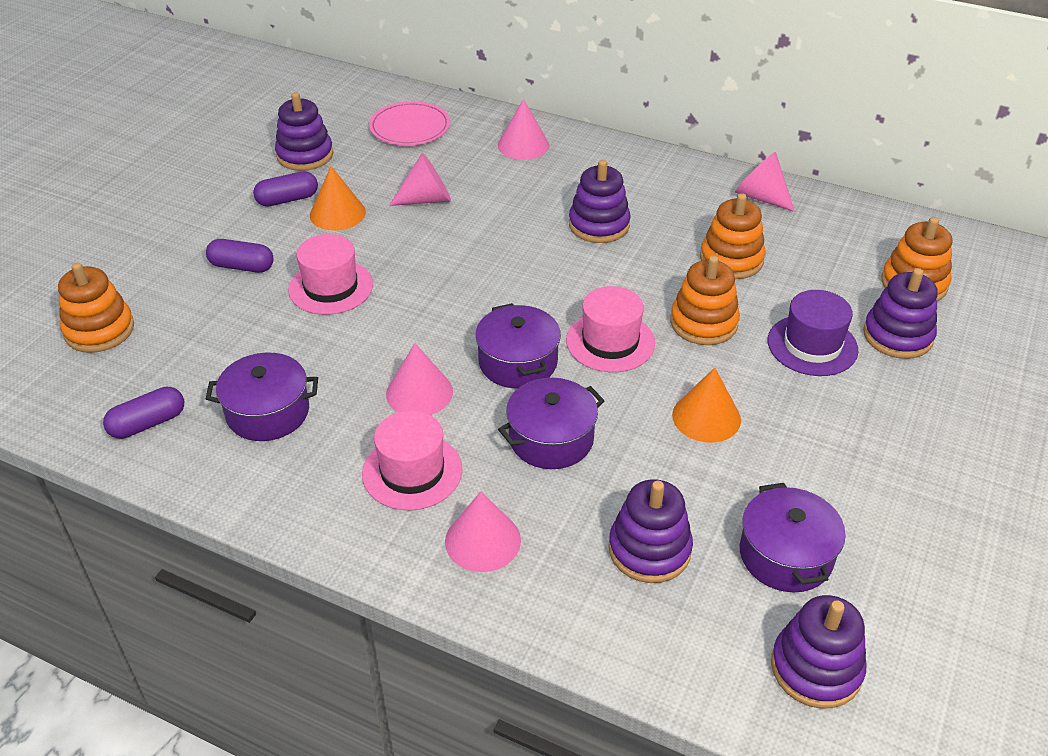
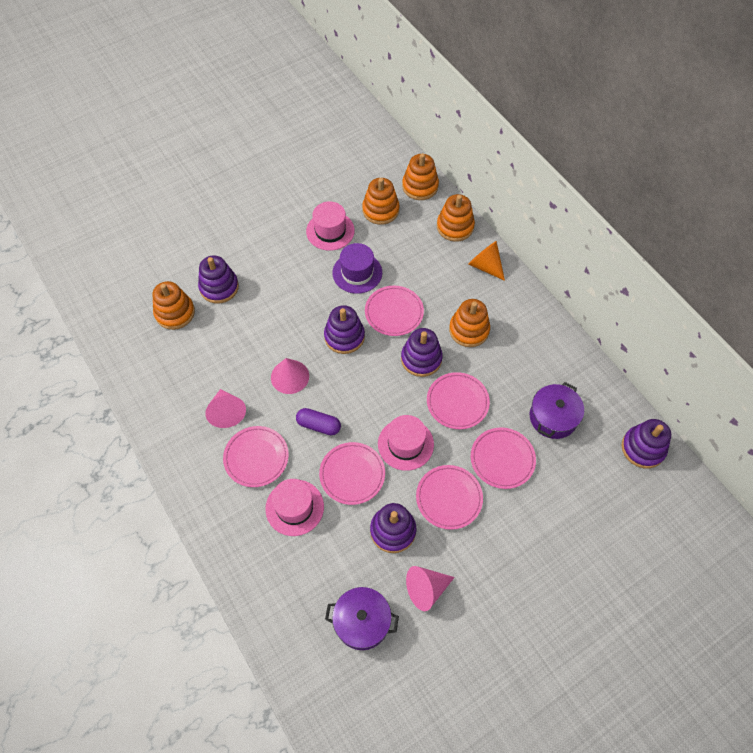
orange cone: [310,166,366,231] [672,368,741,443] = 2 -> [468,241,505,281] = 1
orange stacking toy: [58,262,134,353] [670,255,740,345] [700,193,765,279] [881,217,952,301] = 4 -> [152,281,195,330] [362,178,399,225] [402,153,439,200] [437,194,475,242] [449,299,490,347] = 5
pink cone: [386,343,453,415] [389,153,451,206] [445,491,521,572] [498,99,549,160] [735,152,795,212] = 5 -> [205,389,246,428] [271,358,309,394] [406,566,455,611] = 3
pink plate: [369,101,450,145] = 1 -> [223,426,289,487] [319,442,385,505] [365,286,424,336] [416,465,483,530] [427,372,490,429] [471,427,536,489] = 6
purple capsule: [103,387,184,439] [206,239,274,273] [253,171,318,207] = 3 -> [296,408,341,435] = 1
purple pot: [206,353,318,441] [475,303,561,388] [498,378,605,469] [740,483,846,592] = 4 -> [325,587,399,650] [530,382,584,439] = 2

